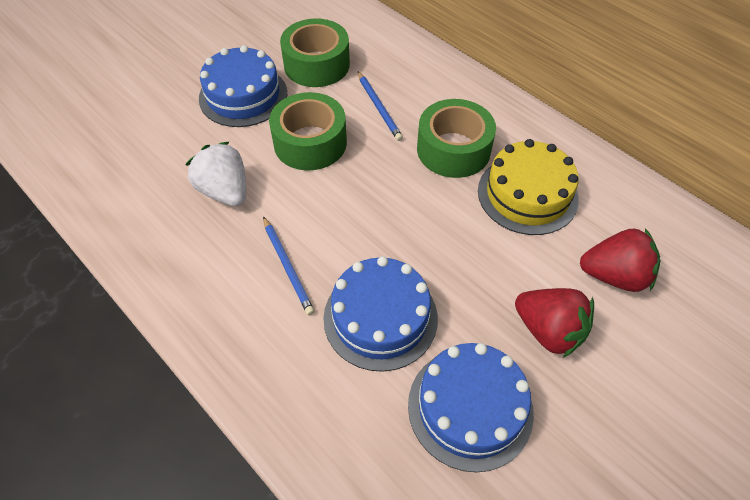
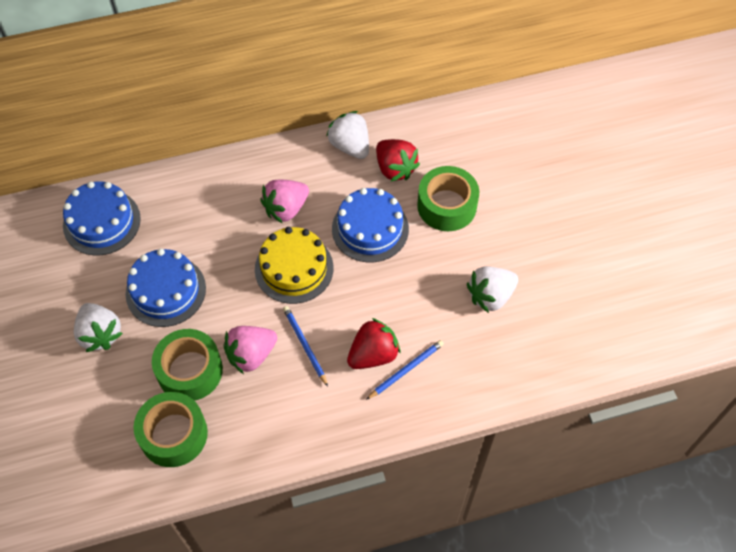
pink strawberry: none = 0 -> [223,326,277,374] [260,180,309,224] = 2
white strawberry: [186,142,246,206] = 1 -> [74,303,123,352] [326,111,369,159] [467,266,518,313] = 3

